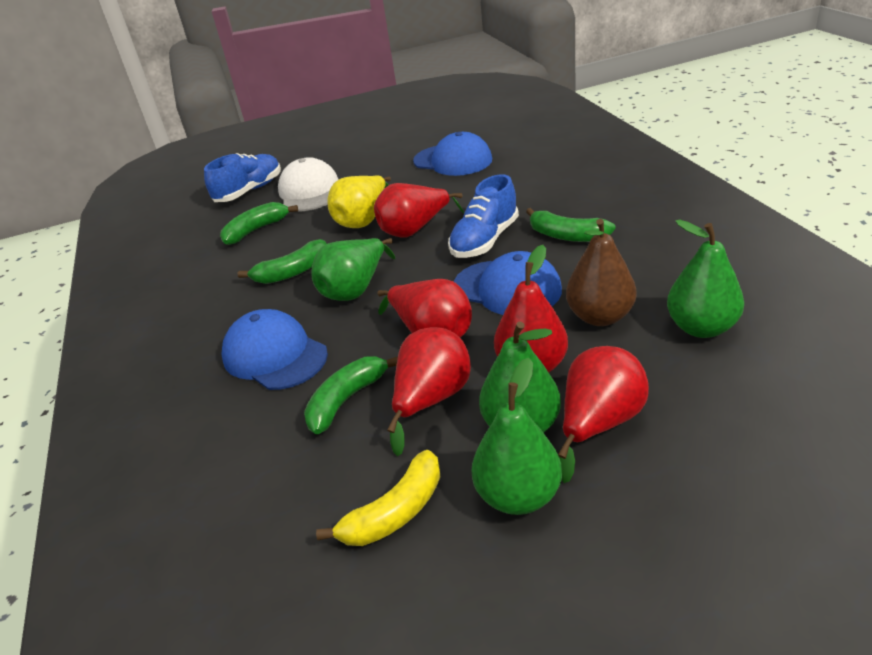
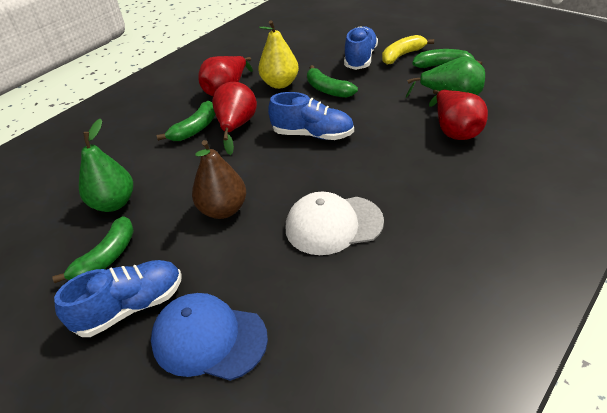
blue cap: [221,309,328,390] [413,132,492,176] [454,251,562,315] = 3 -> [151,293,268,381] = 1
blue shoe: [204,153,281,202] [448,174,519,258] = 2 -> [54,260,181,337] [268,92,354,140] [344,26,378,70] = 3
green pear: [311,238,395,301] [472,358,562,515] [479,321,561,433] [667,219,744,338] = 4 -> [79,119,133,212] [405,57,485,98] = 2
red pear: [374,183,464,238] [377,279,472,338] [387,327,471,456] [494,245,568,372] [558,346,649,483] = 5 -> [198,56,253,96] [212,82,257,155] [429,90,488,140] = 3

